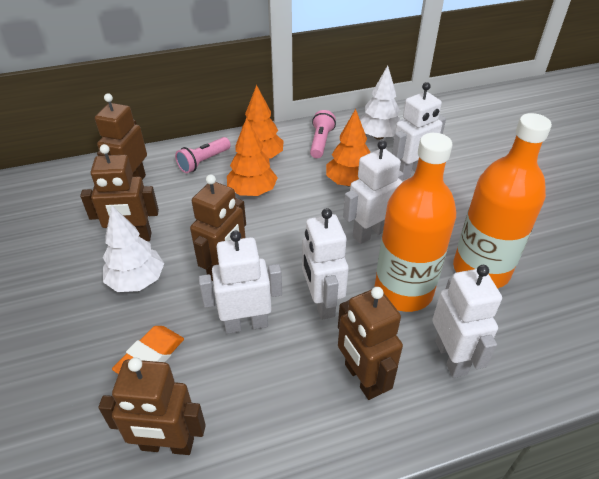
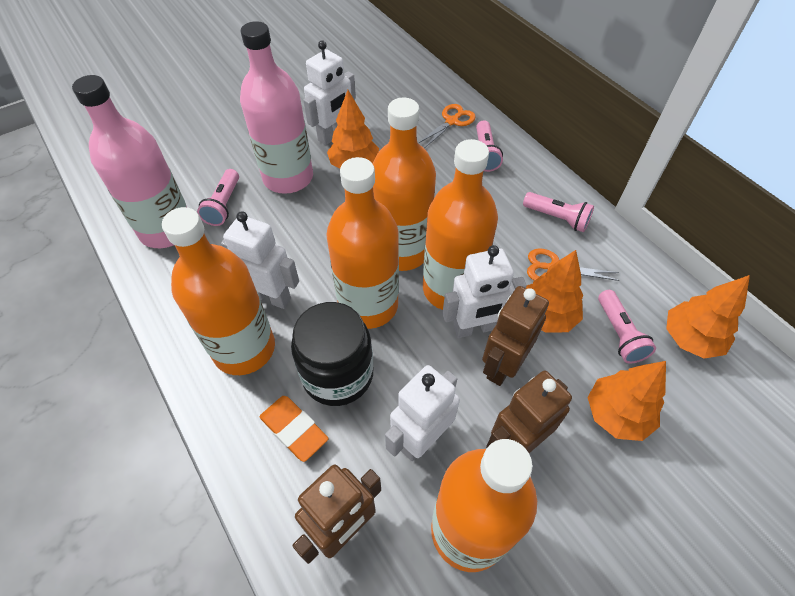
black jar: none = 0 -> [291,302,373,406] = 1
brown robot: [80,144,159,241] [95,93,147,180] [98,358,206,455] [190,174,246,281] [338,287,403,400] = 5 -> [292,465,381,564] [482,286,549,386] [486,371,572,453] = 3
orange bottle: [375,133,456,312] [453,113,552,288] = 2 -> [162,207,275,375] [326,157,399,329] [373,97,436,271] [423,139,498,310] [431,439,537,572] = 5
orange scissors: none = 0 -> [418,104,475,148] [527,249,620,281] = 2
orange tree: [227,117,278,196] [242,85,284,159] [326,109,370,187] = 3 -> [327,90,379,168] [526,250,583,333] [587,361,666,441] [666,275,750,359] = 4
pink bottle: none = 0 -> [72,75,187,248] [240,21,313,194] = 2
pink flashlight: [175,137,231,173] [310,110,336,158] = 2 -> [197,169,239,226] [476,120,503,172] [523,192,594,232] [598,290,656,364] = 4
white robot: [199,231,282,334] [302,208,349,320] [343,140,404,244] [392,82,446,180] [432,265,502,378] = 5 -> [221,211,299,309] [303,40,356,145] [385,365,460,461] [442,245,527,338] = 4
white tree: [103,206,164,292] [360,65,401,140] = 2 -> none = 0

